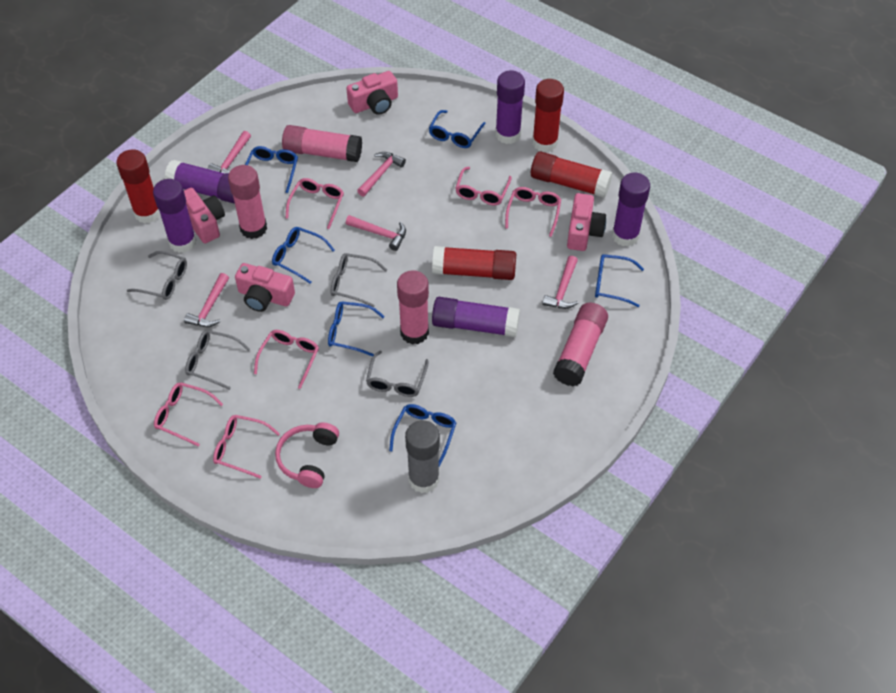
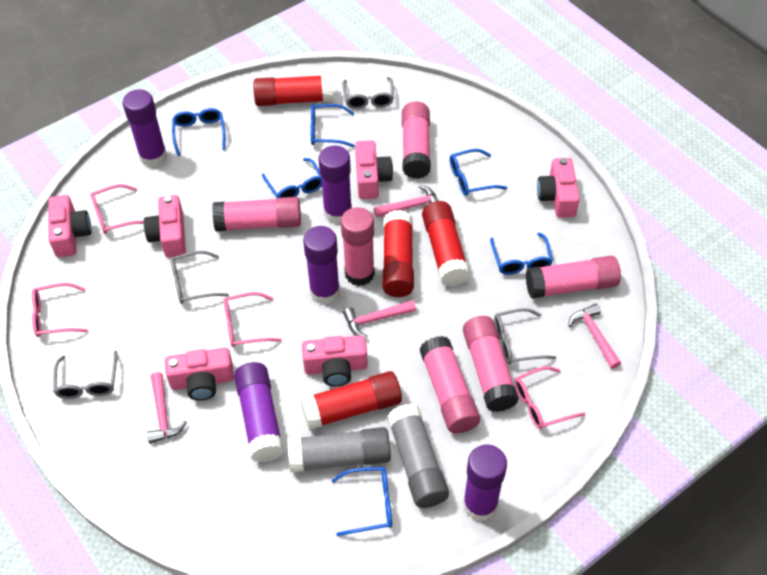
grey glue stick: [405,420,440,493] = 1 -> [287,427,391,472] [387,404,449,508] = 2
pink camera: [184,188,225,243] [235,263,295,312] [346,71,398,115] [567,193,606,251] = 4 -> [49,195,92,257] [144,195,186,257] [165,348,234,401] [302,336,368,387] [355,140,393,199] [537,158,580,218] = 6
pink glasses: [154,383,223,446] [213,415,280,479] [254,330,319,389] [286,178,344,229] [455,167,511,206] [505,187,561,237] = 6 -> [32,283,88,337] [90,184,144,234] [223,292,282,347] [515,366,585,429] = 4
pink glue stick: [228,165,267,239] [282,125,362,162] [397,270,429,345] [553,303,608,386] = 4 -> [212,197,301,231] [341,207,375,286] [402,101,431,179] [420,336,480,433] [463,316,519,412] [526,256,621,299] = 6
pink hammer: [184,273,229,327] [208,131,251,173] [346,215,406,251] [357,152,406,196] [542,256,578,309] = 5 -> [147,372,187,444] [343,300,416,338] [374,185,438,217] [568,304,621,369] = 4
pink headphones: [275,422,339,488] = 1 -> none = 0

